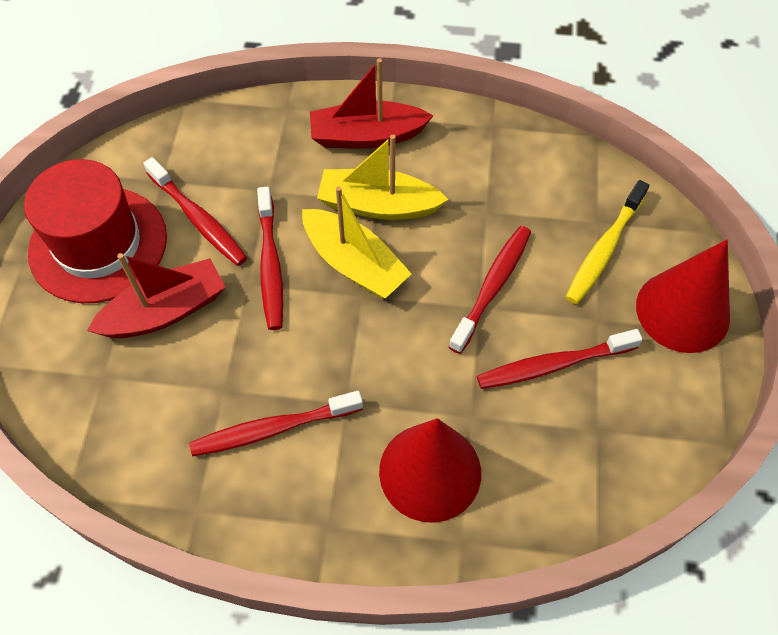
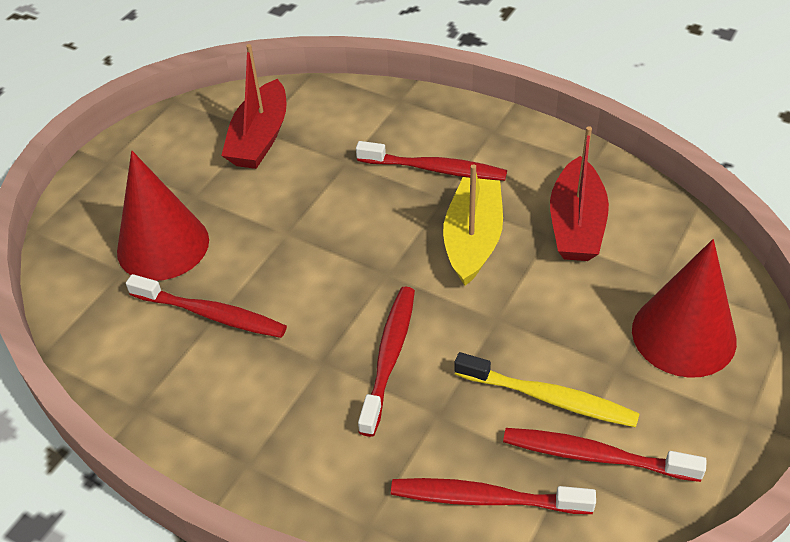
red hat: [24,159,167,303] = 1 -> none = 0
yellow boat: [302,186,412,299] [317,135,449,220] = 2 -> [443,164,503,286] = 1

